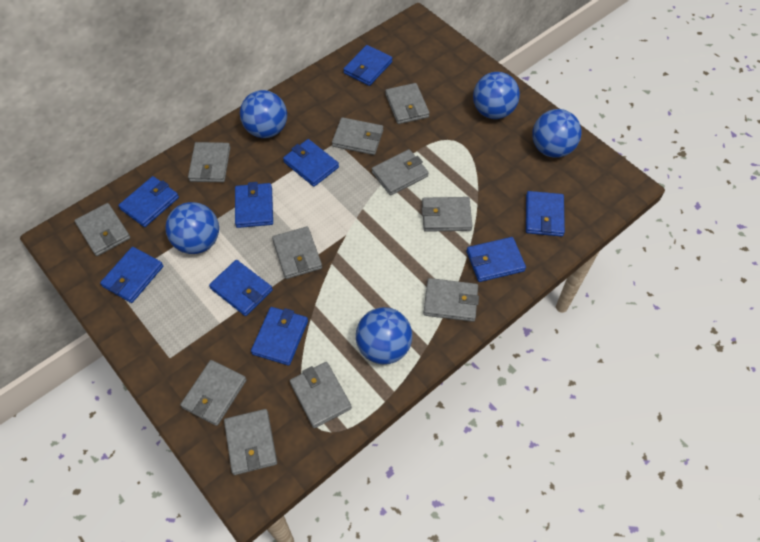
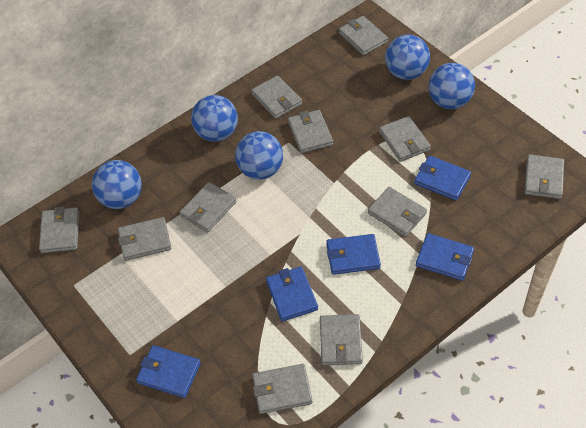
blue wallet: [100,247,163,303] [118,176,179,227] [209,260,273,316] [235,182,273,228] [251,307,308,366] [283,139,339,187] [343,45,392,86] [466,237,526,282] [526,191,565,237] = 9 -> [136,345,201,398] [266,267,318,321] [326,234,381,275] [414,156,471,201] [416,233,474,281] = 5

